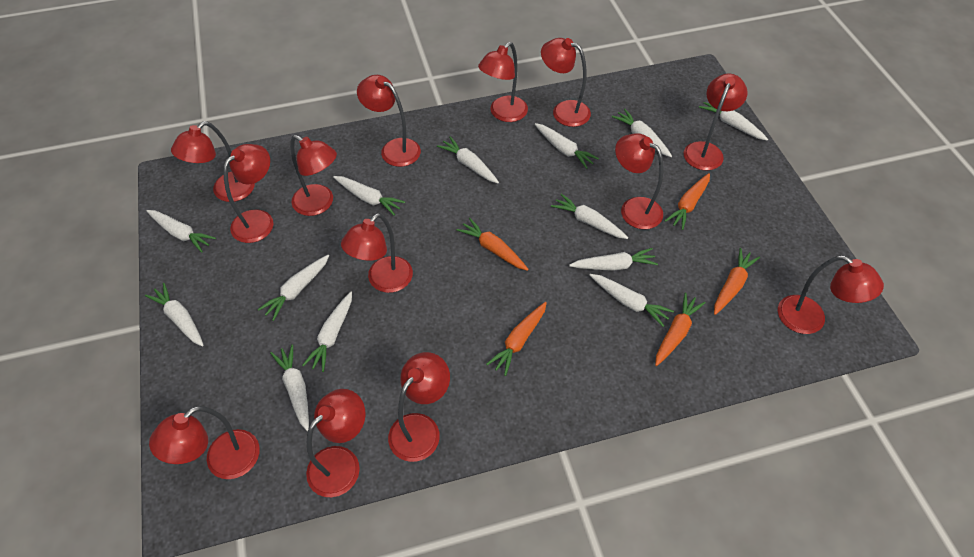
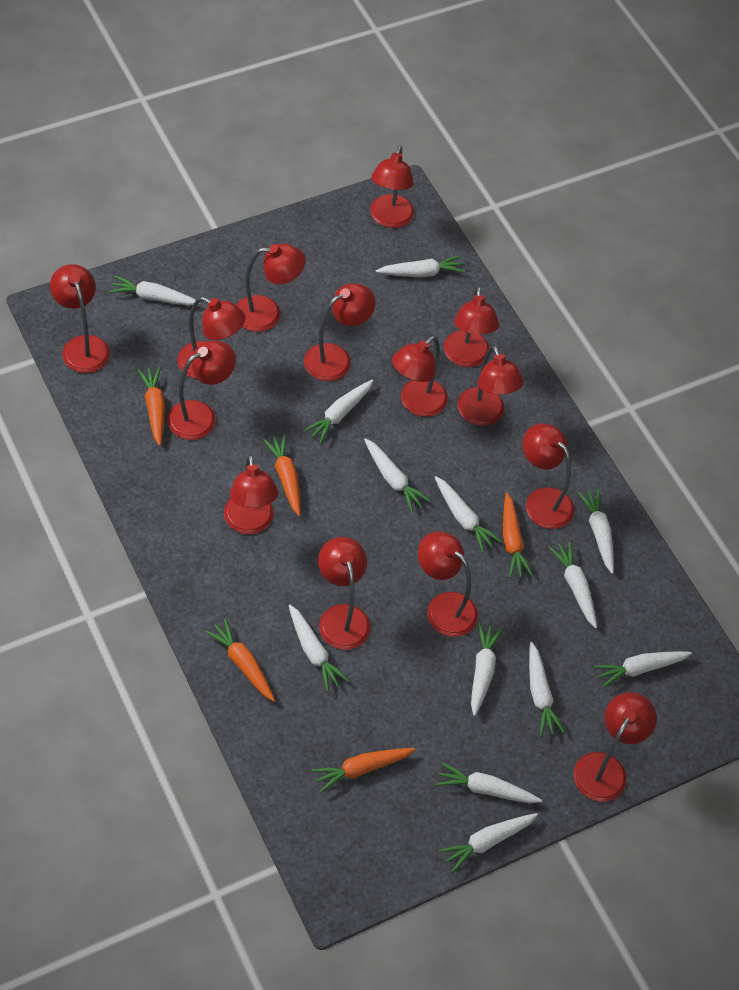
red lamp: [149,406,260,479] [171,121,255,202] [223,144,274,243] [290,135,337,216] [306,389,366,497] [341,213,413,293] [357,75,421,167] [388,352,450,462] [478,42,528,122] [541,38,591,127] [615,133,663,229] [684,74,747,170] [778,255,884,334] = 13 -> [50,264,110,373] [167,341,236,440] [177,297,246,379] [224,454,278,534] [236,243,306,332] [304,283,376,381] [318,537,370,650] [370,146,414,228] [392,336,448,417] [418,531,478,637] [444,286,499,367] [458,345,524,426] [523,423,574,529] [574,692,657,802] = 14

